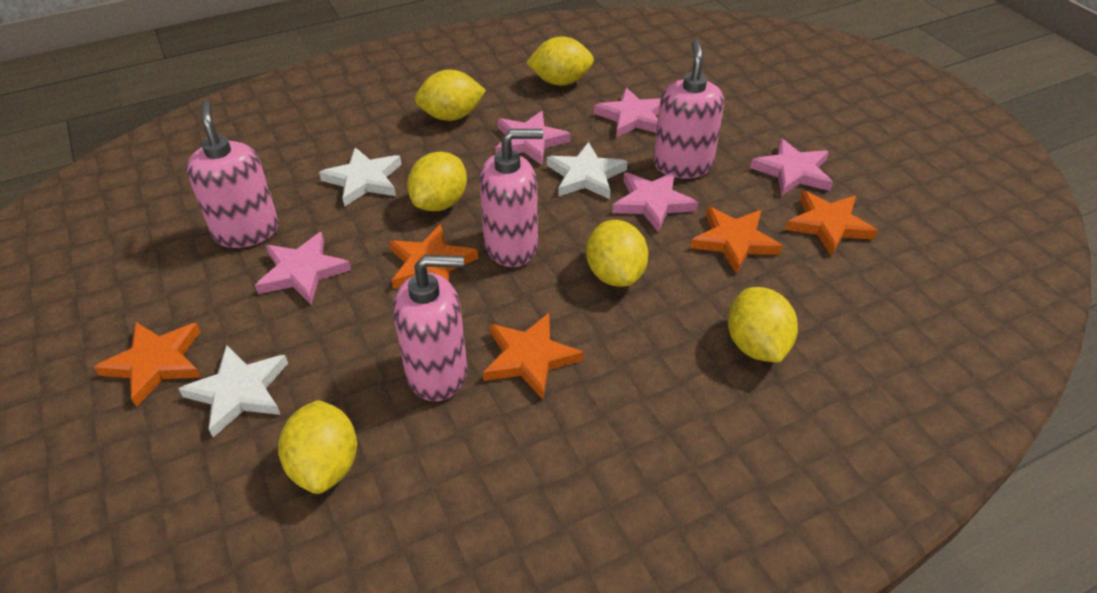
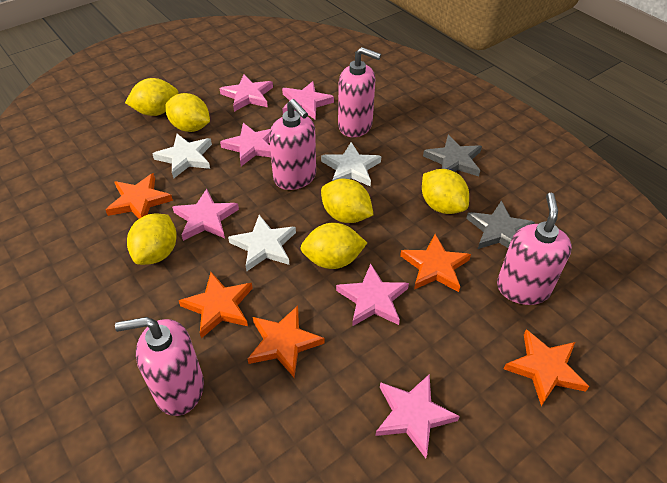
grey star: none = 0 -> [423,135,482,176] [466,201,535,249] = 2
pink star: [255,232,351,304] [495,111,571,165] [594,87,660,138] [612,171,698,233] [750,138,833,196] = 5 -> [172,189,239,241] [220,75,273,112] [220,123,271,166] [282,81,334,120] [336,264,409,326] [376,374,460,458] = 6

